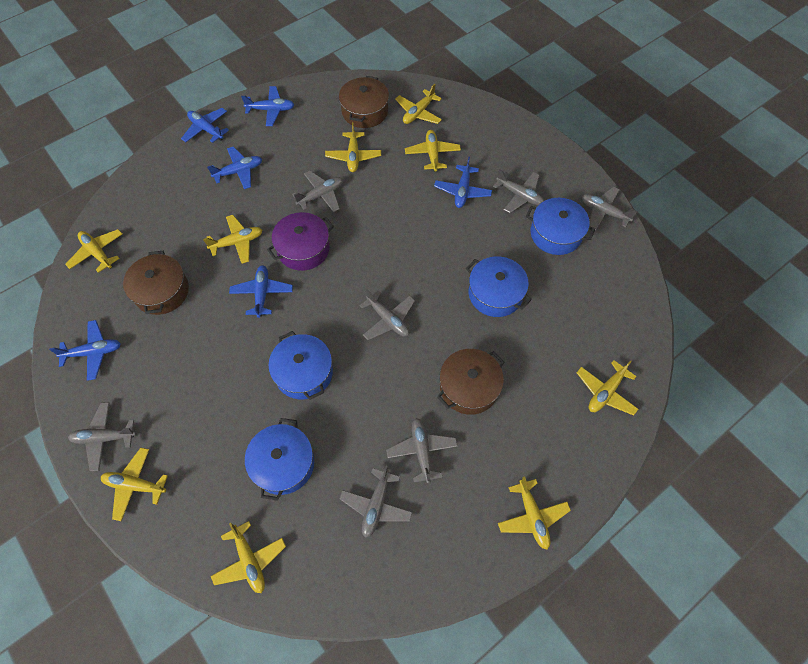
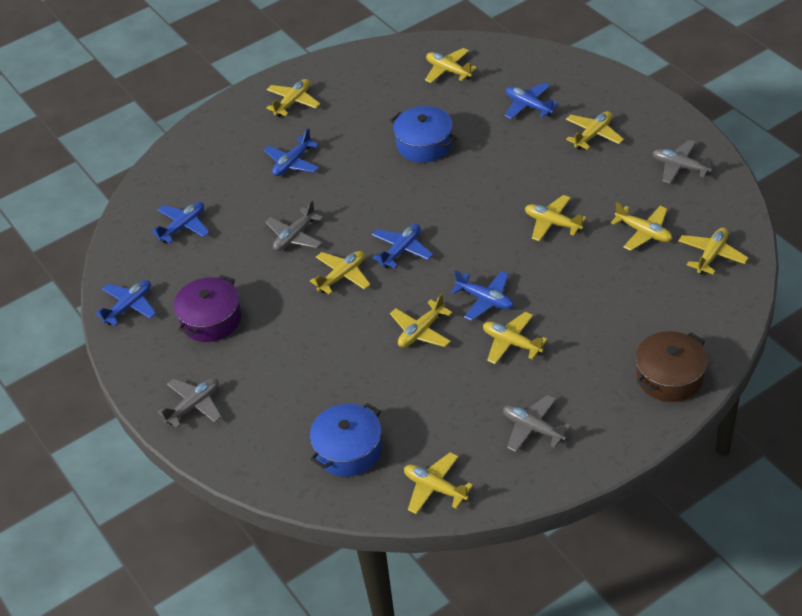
blue pot: [245,418,314,501] [268,331,333,400] [466,256,532,317] [526,198,595,255] = 4 -> [310,403,382,477] [390,106,457,162] = 2
brown pot: [123,251,189,315] [339,76,389,128] [437,349,504,415] = 3 -> [636,331,708,402] = 1
grey plane: [68,402,136,471] [292,171,343,212] [339,466,413,538] [360,289,415,340] [386,418,458,484] [493,169,544,213] [581,187,637,230] = 7 -> [158,378,222,428] [265,200,323,251] [503,395,571,452] [652,140,714,184] = 4
yellow plane: [65,229,122,273] [101,448,168,521] [203,215,262,264] [211,521,286,593] [325,122,381,172] [395,83,442,124] [405,130,461,172] [498,476,571,550] [577,360,638,416] = 9 -> [266,79,320,117] [310,251,370,295] [390,294,453,347] [404,452,473,514] [425,48,477,83] [483,312,548,364] [525,195,586,241] [566,111,624,150] [611,202,672,251] [678,227,748,275] = 10

